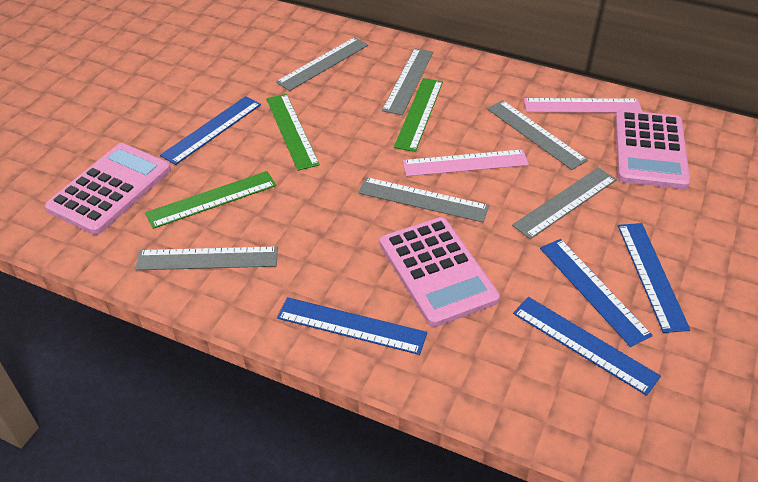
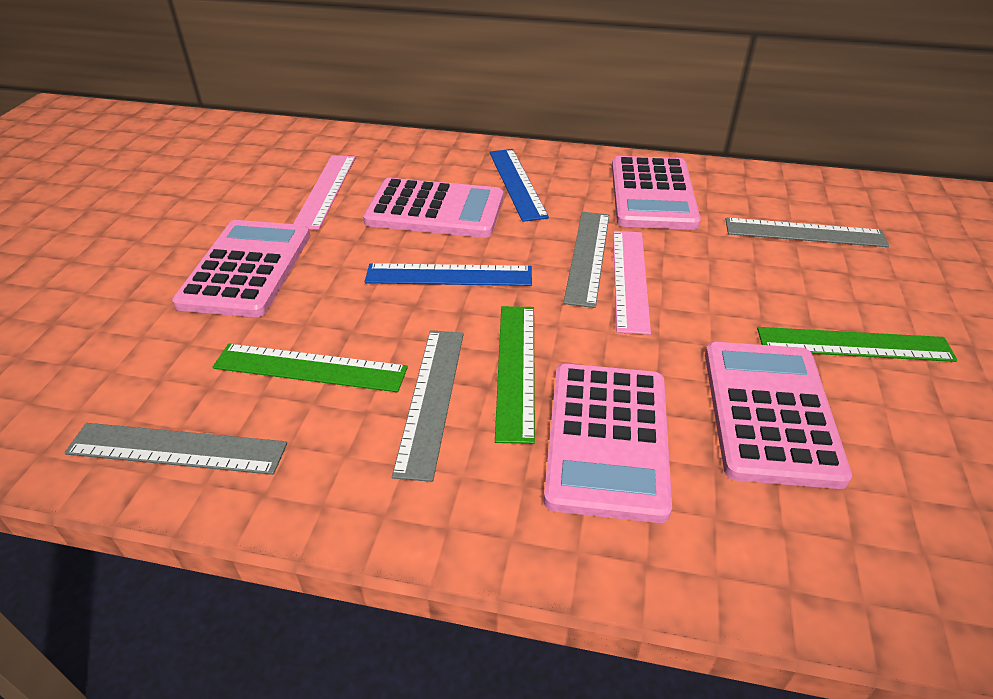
blue ruler: [160,96,261,165] [277,297,427,355] [513,297,661,396] [540,239,653,347] [618,223,690,333] = 5 -> [365,263,532,286] [489,149,549,222] = 2
grey ruler: [135,246,278,270] [276,37,368,91] [358,177,489,222] [382,48,434,115] [487,100,588,170] [512,167,617,239] = 6 -> [64,423,287,475] [392,330,464,482] [563,212,609,308] [726,218,889,247] = 4
pink calculator: [45,143,171,235] [380,217,500,327] [615,110,690,189] = 3 -> [172,220,310,317] [363,178,503,238] [544,364,672,523] [612,156,701,230] [705,342,852,489] = 5

